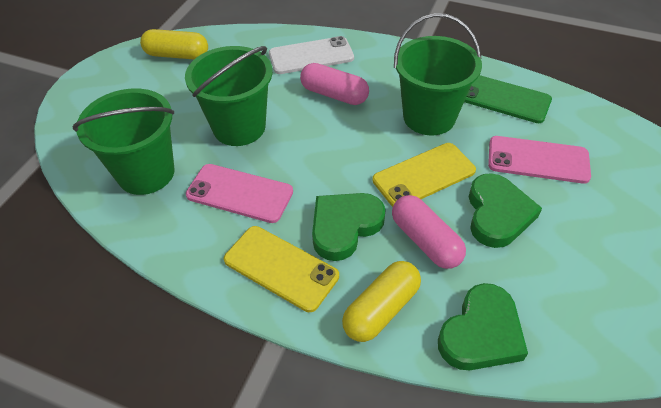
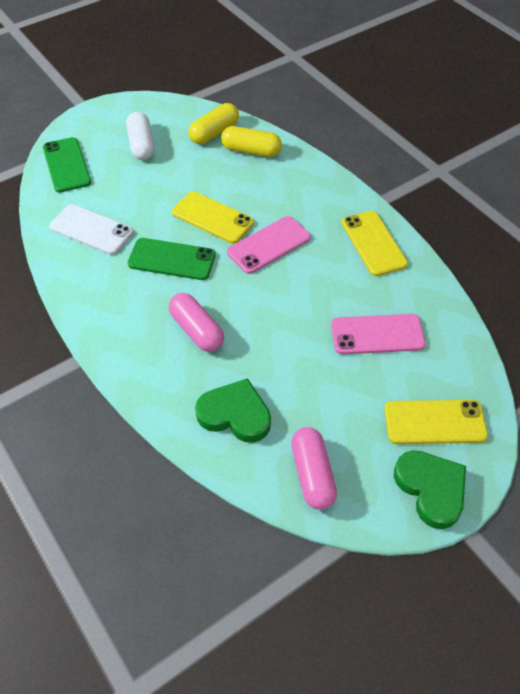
green bucket: [73,88,174,195] [185,46,273,146] [394,13,482,135] = 3 -> none = 0
green heart: [312,193,386,261] [438,283,528,370] [469,173,542,248] = 3 -> [195,378,271,443] [394,450,466,529] = 2
green phone: [464,75,552,123] = 1 -> [43,137,91,193] [128,238,216,280] = 2
white capsule: none = 0 -> [126,112,155,160] = 1
yellow phone: [224,226,339,312] [373,143,476,207] = 2 -> [172,191,254,244] [341,211,408,276] [384,400,488,444] = 3

